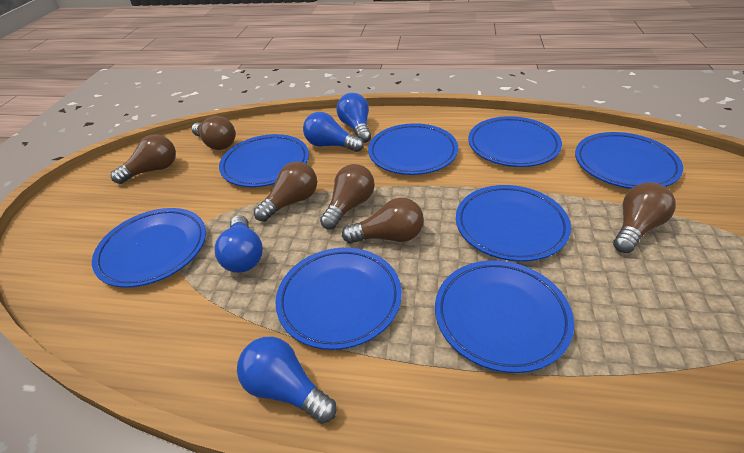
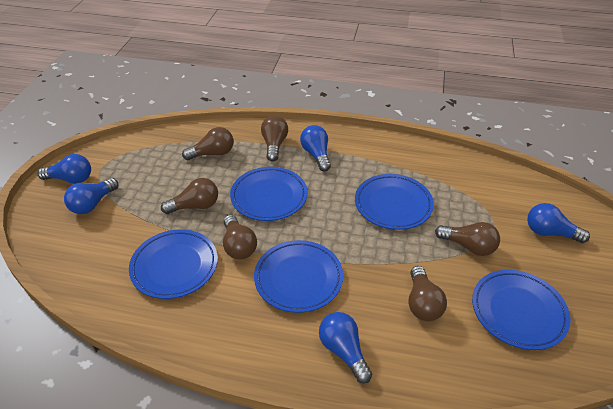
blue light bulb: [215,215,263,273] [237,337,337,424] [303,112,364,152] [336,93,371,143] = 4 -> [38,154,91,184] [64,178,118,214] [300,125,331,171] [319,312,372,383] [527,203,590,243] = 5
blue plate: [92,208,206,288] [219,134,309,187] [276,248,402,350] [368,123,458,175] [435,260,574,373] [456,185,571,262] [468,116,562,167] [575,132,683,189] = 8 -> [129,229,218,299] [230,167,307,221] [254,240,343,313] [355,174,434,230] [472,270,571,350] = 5

